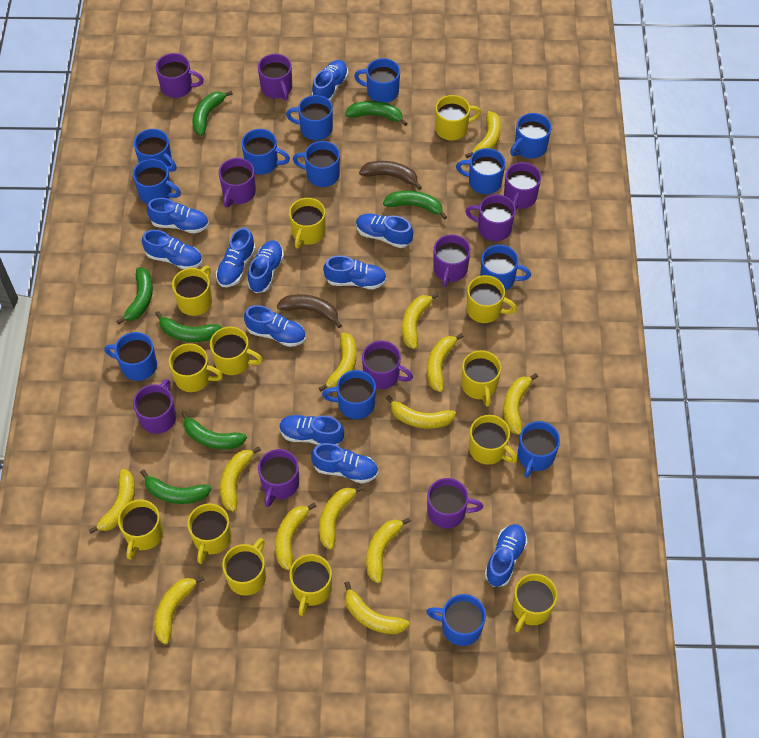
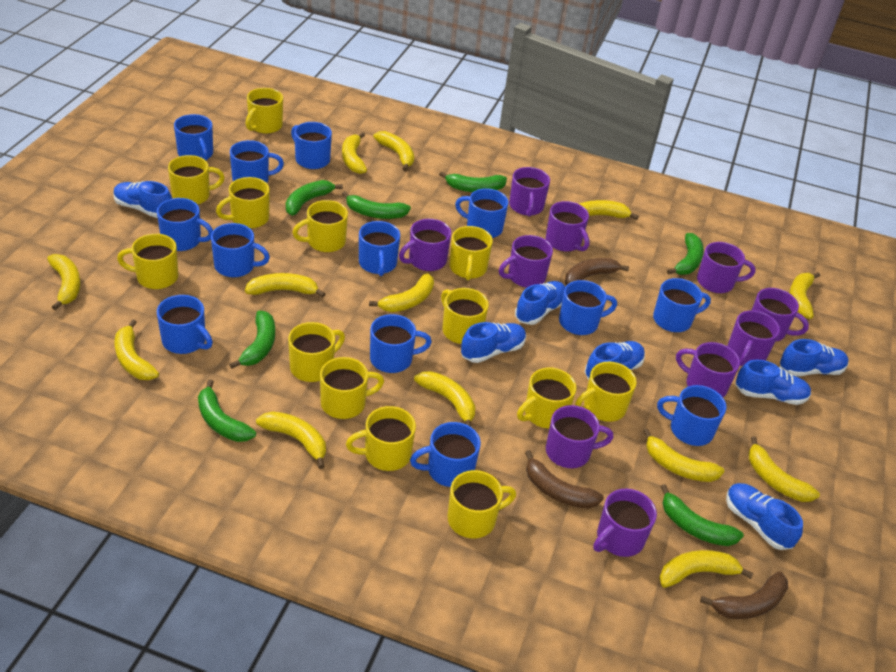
blue shoe: [142,230,202,269] [147,198,209,234] [216,228,256,287] [244,305,306,347] [247,241,284,293] [279,415,344,446] [311,443,378,483] [312,60,348,101] [323,255,387,290] [356,213,413,248] [485,524,527,587] = 11 -> [114,181,172,218] [461,322,526,363] [515,281,565,325] [584,341,645,380] [726,483,803,550] [735,360,811,405] [780,339,849,376] = 7
brown banana: [277,294,342,328] [359,161,422,190] = 2 -> [525,450,604,509] [565,258,629,285] [700,571,788,619] = 3

